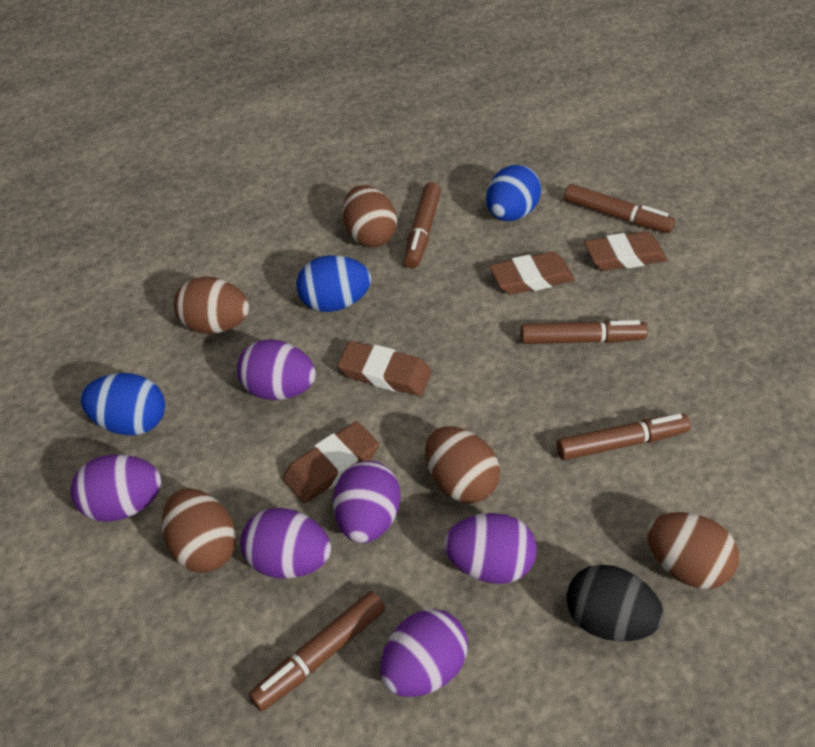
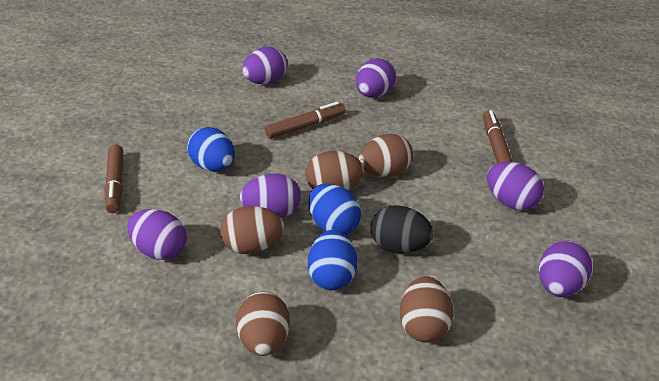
brown eraser: [283,421,379,503] [338,341,432,396] [489,252,575,295] [584,231,667,271] = 4 -> none = 0
brown marker: [249,591,385,711] [404,182,441,269] [520,320,648,344] [556,414,691,460] [564,184,675,233] = 5 -> [105,144,123,213] [265,102,346,139] [483,110,513,163] = 3

